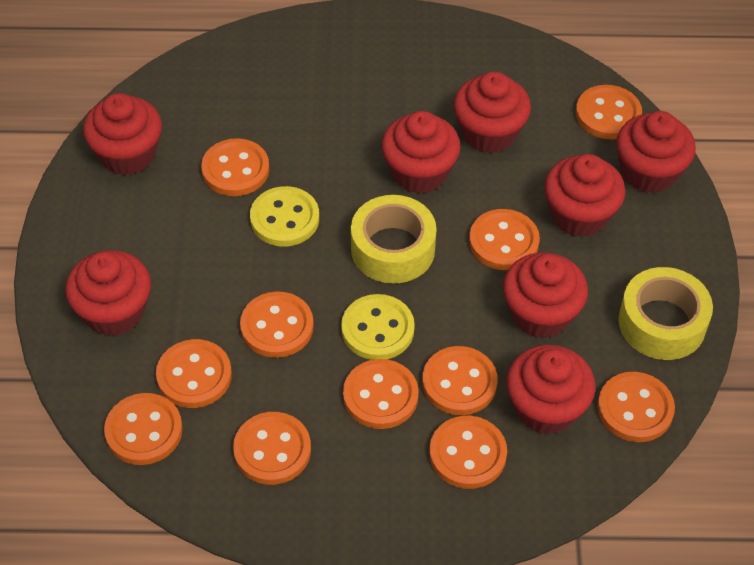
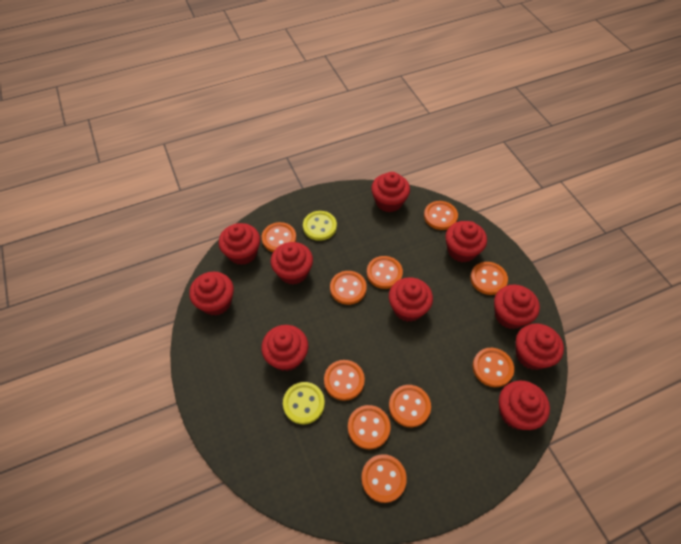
orange button: [104,393,183,465] [156,339,232,408] [201,138,269,196] [233,412,311,485] [240,292,314,358] [343,359,419,429] [422,346,498,415] [429,416,507,489] [469,209,540,270] [576,85,642,139] [597,372,675,442] = 11 -> [262,222,296,252] [324,360,365,401] [330,271,367,305] [348,405,390,449] [361,454,407,503] [367,256,403,289] [389,385,431,427] [424,201,458,230] [470,262,508,295] [473,348,514,387] = 10
red cupcake: [65,250,151,336] [83,93,162,175] [381,111,461,194] [454,72,531,153] [503,252,588,339] [506,345,596,435] [544,154,625,237] [616,111,696,193] = 8 -> [189,272,234,316] [219,223,260,265] [261,325,308,371] [271,242,313,285] [371,172,410,212] [389,277,433,322] [445,221,487,262] [494,285,540,329] [499,381,550,430] [516,323,564,370] = 10
yellow tape: [351,195,437,284] [619,267,713,360] = 2 -> none = 0

